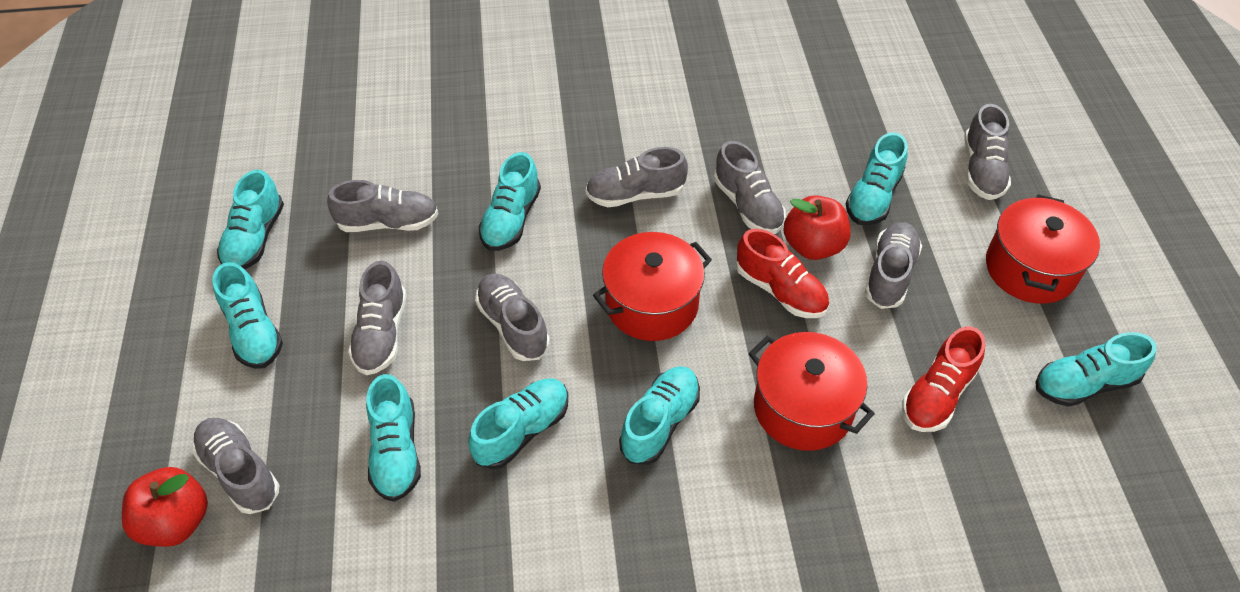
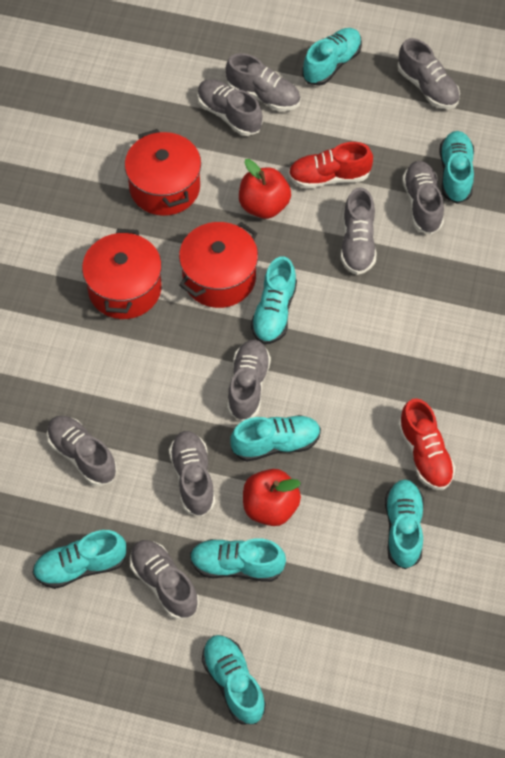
grey shoe: [192,418,279,514] [327,180,438,232] [348,261,407,375] [475,273,550,361] [586,147,688,207] [714,141,786,234] [865,222,922,309] [964,104,1011,200] = 8 -> [47,416,117,486] [130,540,199,620] [169,431,215,517] [197,79,262,136] [226,53,301,111] [227,339,271,421] [341,187,376,275] [398,38,460,109] [402,161,444,235] = 9

